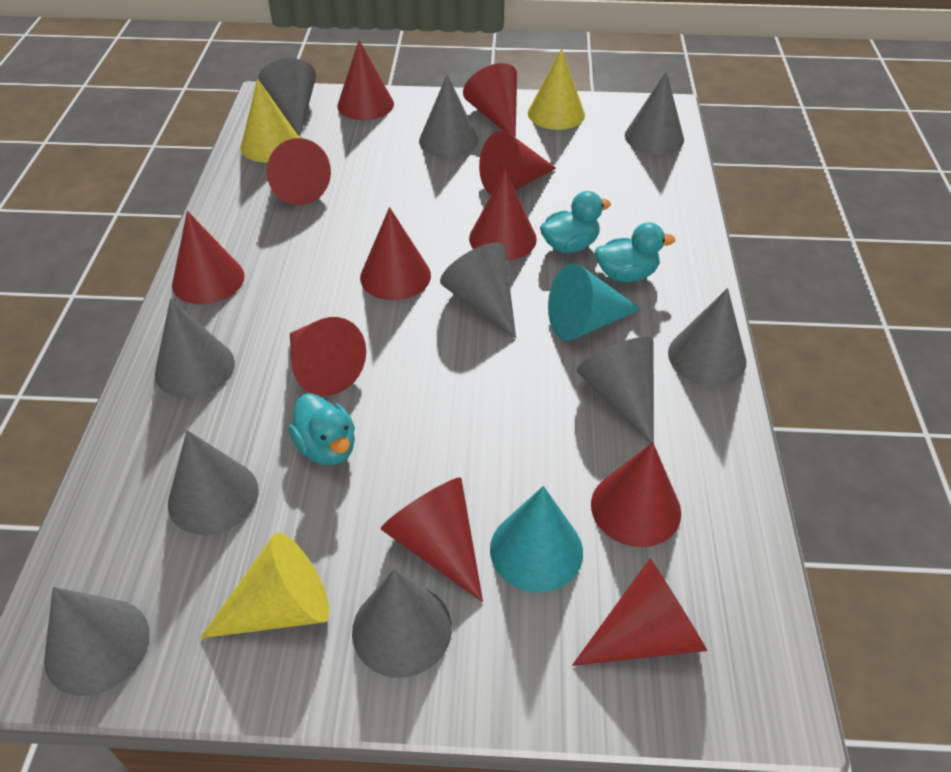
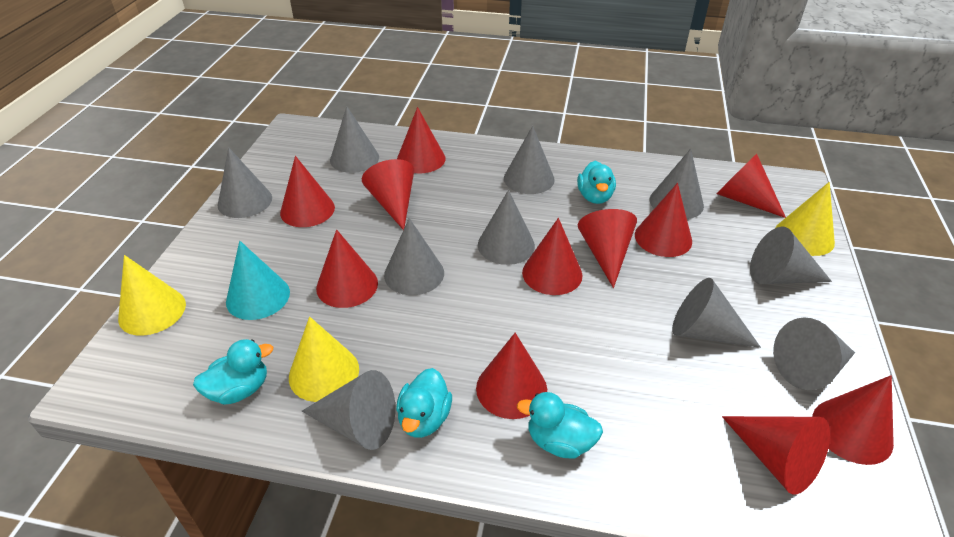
turquoise cone: [490,486,583,593] [548,264,641,341] = 2 -> [226,241,290,320] = 1
turquoise duck: [289,394,355,465] [540,191,611,253] [595,222,675,282] = 3 -> [193,339,273,405] [396,368,452,438] [517,392,603,459] [577,161,616,204] = 4

